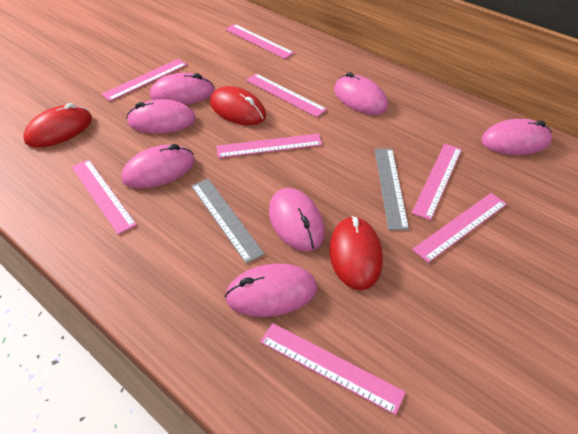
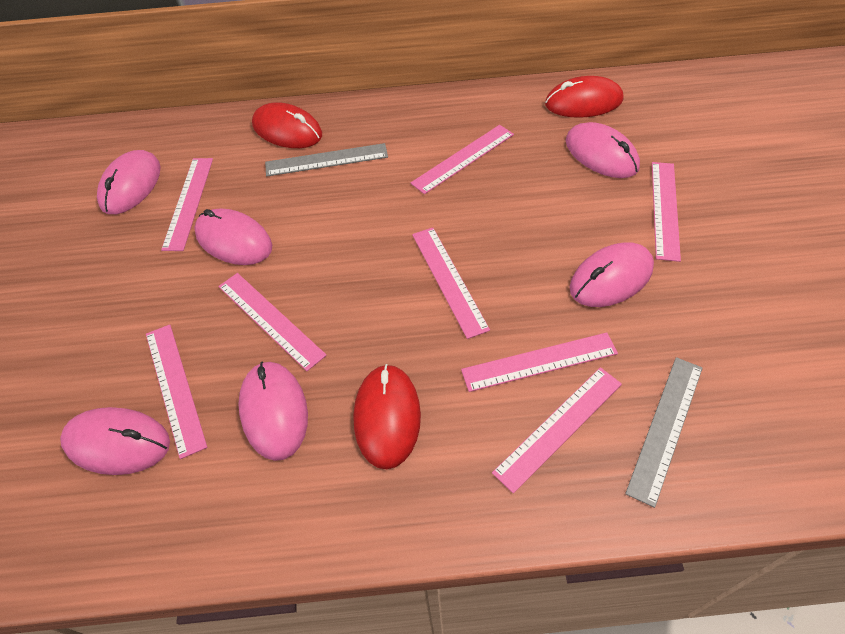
pink mouse: [121,144,195,188] [127,99,196,134] [150,73,215,104] [225,264,317,317] [269,188,325,252] [334,72,388,115] [481,119,552,155] = 7 -> [60,407,170,475] [97,150,161,214] [194,208,272,265] [238,362,308,461] [566,122,640,178] [570,242,654,307] = 6

